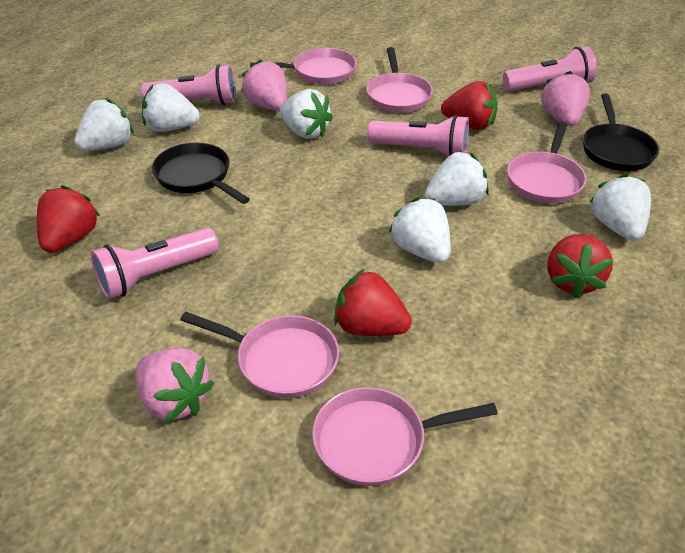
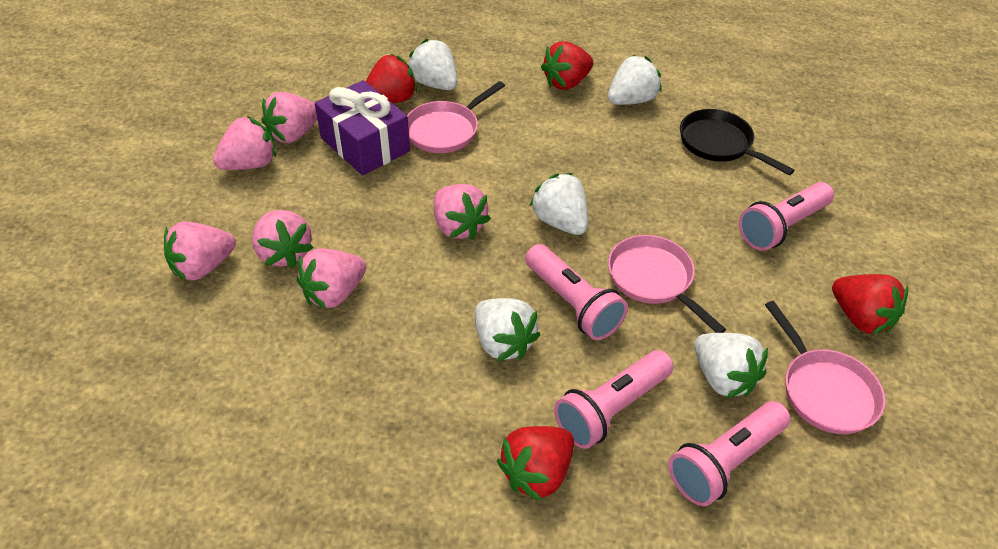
black pan: [152,143,250,204] [583,94,659,171] = 2 -> [680,109,795,175] = 1
pink pan: [181,312,339,398] [250,48,357,84] [312,387,498,486] [366,47,433,113] [507,122,587,204] = 5 -> [407,81,505,153] [608,235,726,333] [765,301,885,434] = 3
pink strawberry: [136,348,214,423] [241,59,287,111] [541,71,590,126] = 3 -> [164,222,236,281] [213,116,276,170] [252,210,314,268] [262,92,317,143] [297,248,366,309] [434,184,491,240] = 6
purple gift: none = 0 -> [315,80,410,175] = 1
white strawberry: [74,98,134,151] [142,83,200,132] [280,89,333,139] [389,197,451,263] [425,151,489,206] [589,174,651,241] = 6 -> [409,39,458,90] [475,298,540,361] [530,173,588,235] [608,55,662,105] [694,333,768,398] = 5

